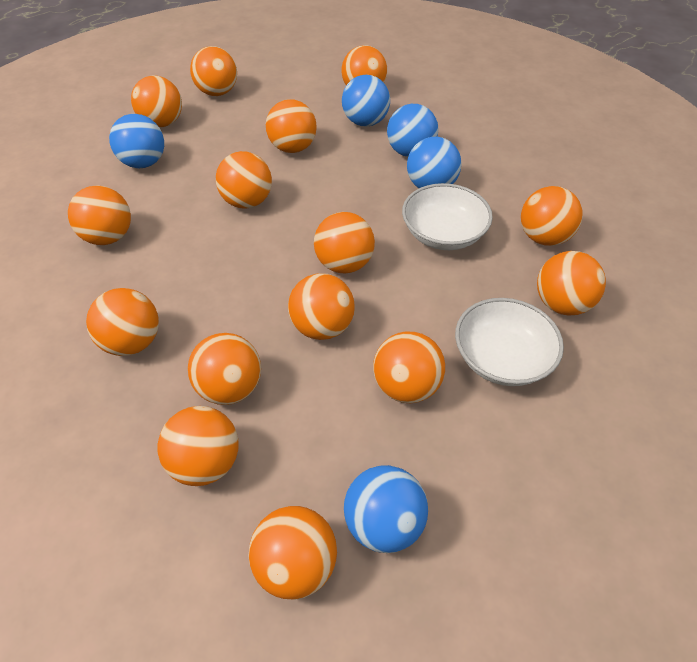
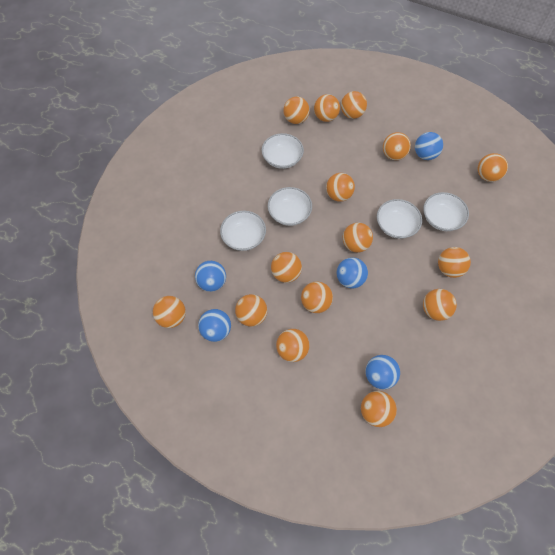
white bowl: [402,183,493,250] [455,298,564,386] = 2 -> [220,211,266,251] [261,133,304,169] [268,187,312,226] [377,199,422,239] [423,192,469,231] = 5

